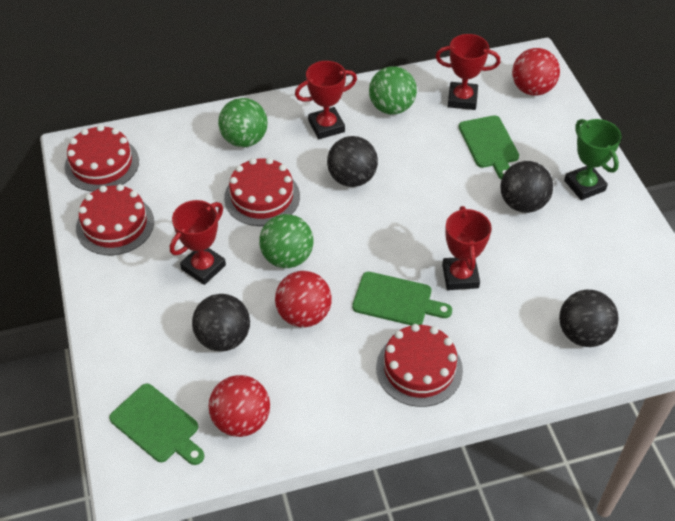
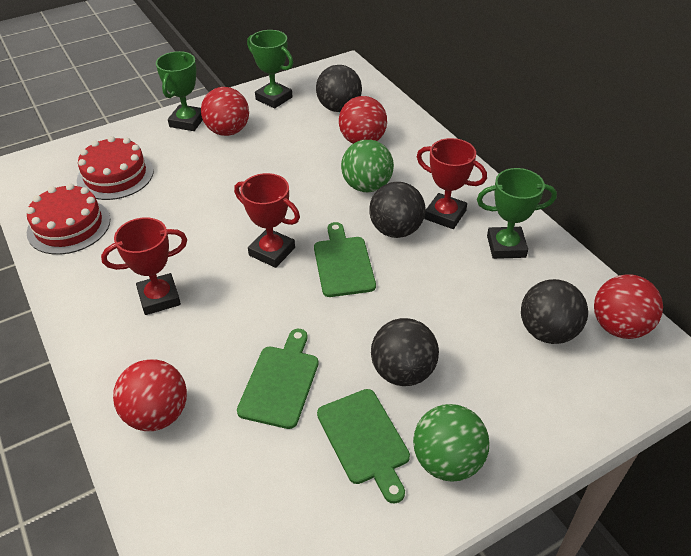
green ball: [218,98,268,147] [259,214,313,268] [369,66,417,114] = 3 -> [341,140,394,192] [413,404,490,482] = 2
green trophy: [564,119,621,200] = 1 -> [156,51,203,131] [247,30,293,109] [477,168,557,259] = 3
red ball: [209,375,270,437] [275,271,332,327] [512,48,560,96] = 3 -> [113,359,187,431] [201,87,249,136] [339,96,387,144] [594,274,663,339] = 4
red cake: [65,125,139,192] [76,184,154,255] [224,158,300,226] [376,324,463,407] = 4 -> [26,183,110,255] [77,136,154,200] = 2
red trophy: [170,200,226,285] [295,61,357,139] [435,34,500,110] [442,206,492,290] = 4 -> [101,217,187,315] [234,173,300,268] [417,138,487,229] = 3

